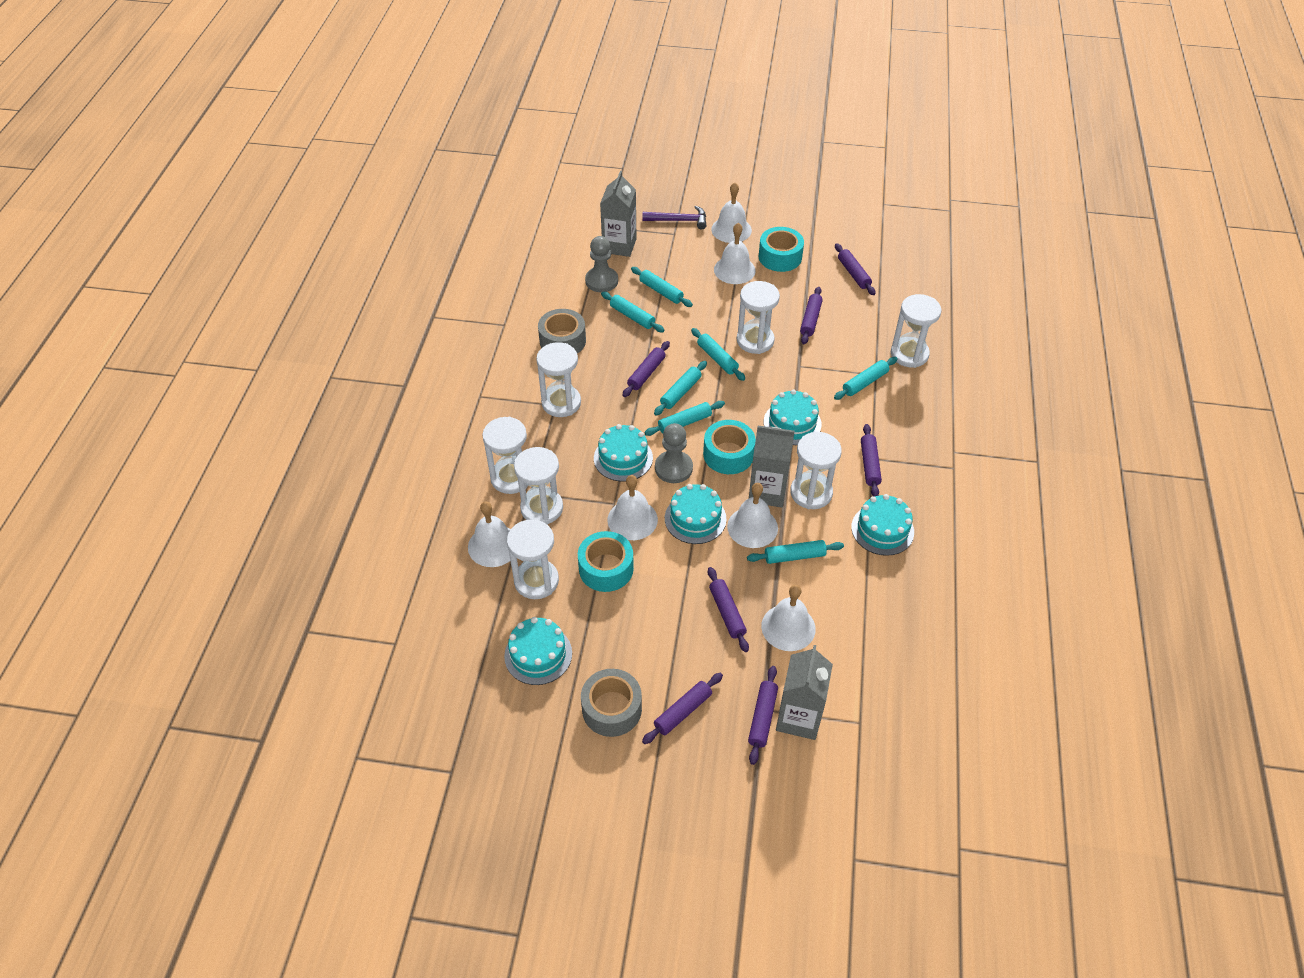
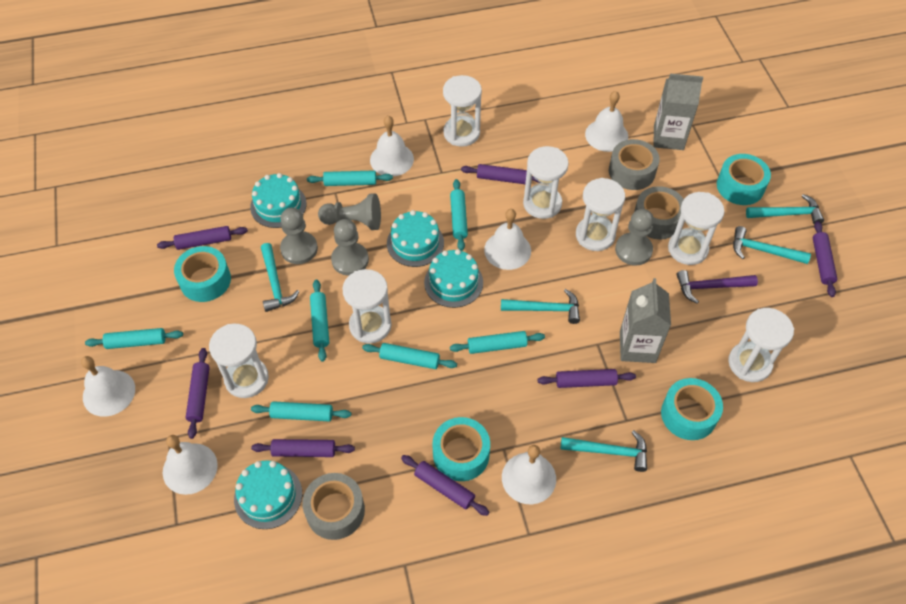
grey carton: [600,171,637,257] [749,426,795,507] [776,645,833,740] = 3 -> [620,278,671,363] [653,74,703,150] = 2
grey pawn: [585,236,618,292] [655,423,693,483] = 2 -> [280,208,318,264] [318,193,381,230] [331,219,369,276] [615,209,654,266] = 4
grey tape: [538,309,586,354] [581,669,642,737] = 2 -> [302,473,365,540] [609,139,660,190] [634,186,684,239] = 3
turquoise cake: [504,617,572,685] [594,424,653,482] [665,484,726,544] [764,389,822,445] [851,494,914,556] = 5 -> [234,460,302,529] [250,173,307,228] [387,210,444,267] [424,249,483,308] = 4
turquoise hammer: none = 0 -> [261,243,300,312] [501,289,580,324] [561,430,647,472] [733,226,811,264] [746,194,824,225] = 5
turquoise tape: [578,531,634,592] [703,420,756,474] [759,227,804,272] = 3 -> [174,246,231,302] [432,417,490,481] [661,378,723,440] [717,154,771,205] = 4

